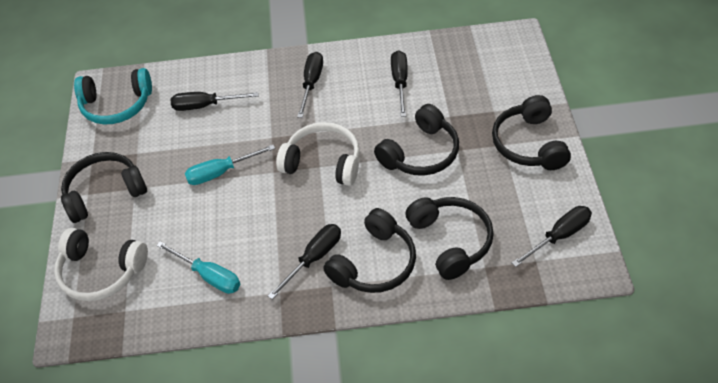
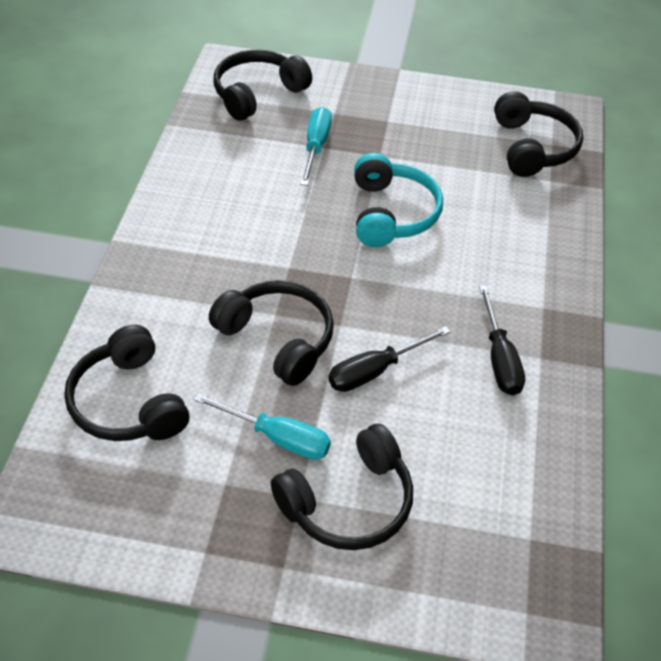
black screwdriver: [170,92,258,111] [268,224,341,299] [297,52,323,118] [391,50,408,117] [512,206,592,267] = 5 -> [328,326,451,392] [479,285,525,395] = 2
white headphones: [54,228,148,301] [276,122,360,186] = 2 -> none = 0

